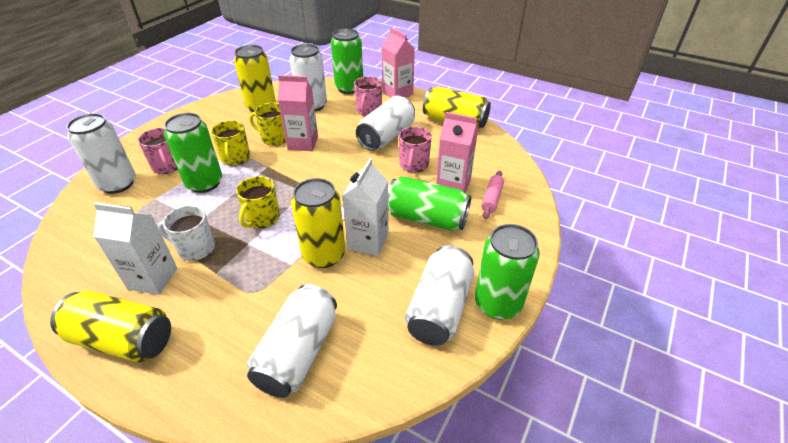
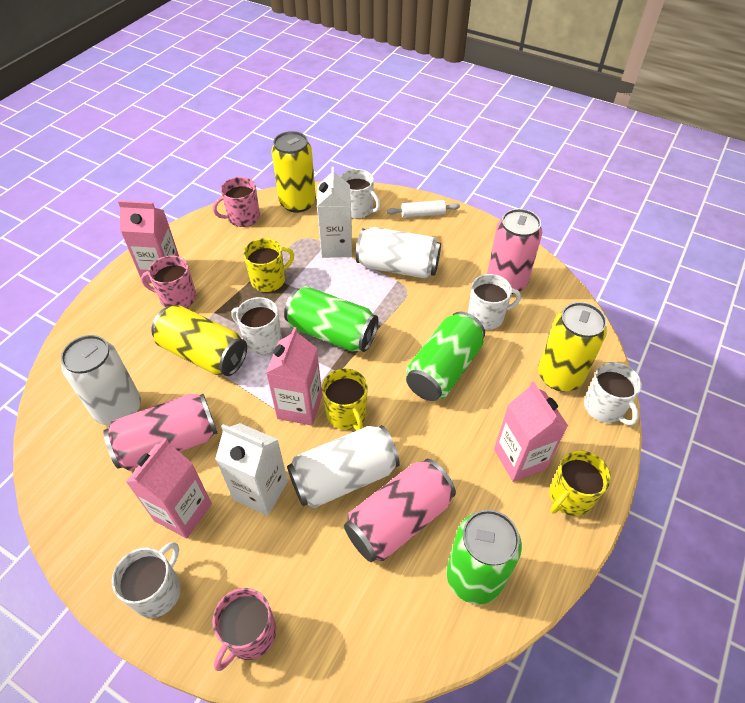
green can: [164,113,222,193] [331,29,363,94] [388,176,471,231] [475,224,540,320] = 4 -> [284,286,379,352] [406,312,485,401] [447,510,522,604] = 3
pink can: none = 0 -> [103,394,218,471] [344,459,456,562] [487,209,542,294] = 3
pink carton: [278,75,318,151] [382,27,415,98] [436,112,478,193] = 3 -> [118,200,179,282] [126,438,212,538] [266,327,322,426] [494,381,568,482] = 4
pink rolling pin: [481,170,504,219] = 1 -> none = 0
white can: [66,113,136,194] [247,284,337,398] [290,44,327,112] [356,96,415,151] [405,245,475,346] = 5 -> [61,335,141,425] [287,425,400,508] [356,227,441,279] = 3
white mug: [158,205,215,261] = 1 -> [112,542,181,618] [231,297,282,354] [340,169,380,219] [468,274,521,330] [584,362,642,425] = 5
white rolling pin: none = 0 -> [387,200,460,218] = 1
yellow can: [50,291,171,362] [234,45,276,112] [291,178,345,268] [423,87,491,129] = 4 -> [151,305,247,376] [271,131,316,213] [538,302,607,391] = 3

